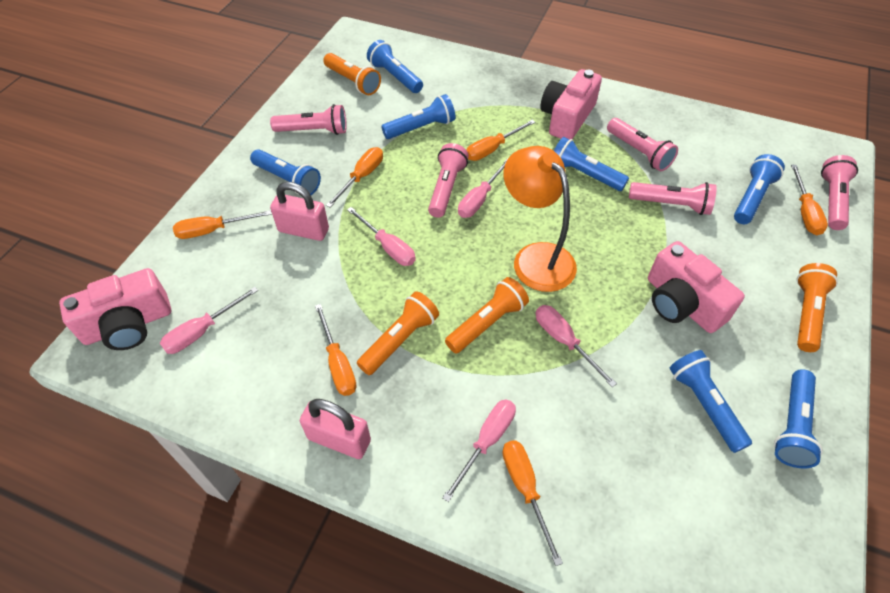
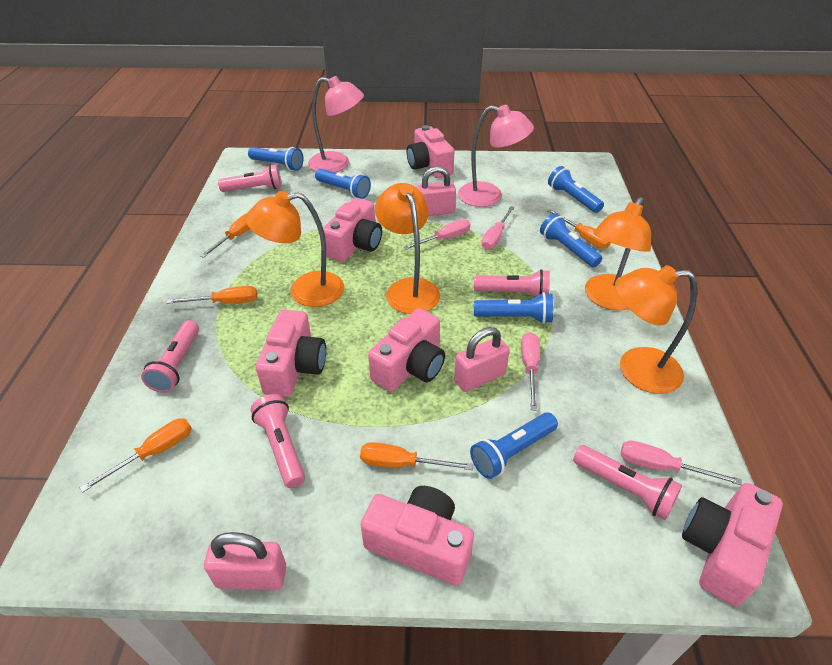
blue flashlight: [250,149,321,195] [367,40,423,93] [381,94,456,139] [554,137,629,191] [669,350,752,453] [734,154,785,224] [774,369,823,468] = 7 -> [248,147,303,171] [315,169,371,199] [470,412,558,479] [474,292,553,324] [540,213,602,267] [548,166,604,213] = 6
orange flashlight: [323,53,381,95] [357,291,439,375] [445,277,529,353] [797,263,838,352] = 4 -> none = 0
orange lamp: [504,146,577,292] = 1 -> [245,191,344,307] [375,183,440,314] [585,197,651,310] [615,265,697,394] = 4
orange screwdriver: [173,210,272,239] [315,304,357,396] [326,147,383,208] [467,120,535,161] [502,440,563,566] [791,165,828,235] = 6 -> [80,418,192,493] [167,286,257,304] [200,213,250,258] [360,442,473,470] [547,210,611,249] = 5
pink camera: [59,268,171,350] [540,69,602,139] [648,241,745,333] = 3 -> [256,310,326,397] [323,198,382,262] [361,486,474,586] [368,308,445,392] [407,125,454,178] [682,483,783,606] = 6
pink lamp: none = 0 -> [308,76,364,172] [458,105,534,207] = 2
pink padlock: [270,182,329,241] [300,399,371,459] = 2 -> [204,532,286,590] [416,166,456,216] [454,327,510,392] = 3
pink screwdriver: [160,287,258,354] [347,207,416,266] [442,399,516,502] [458,158,508,218] [536,305,617,387] = 5 -> [403,219,470,250] [482,206,515,250] [521,332,540,411] [621,441,742,485] = 4

